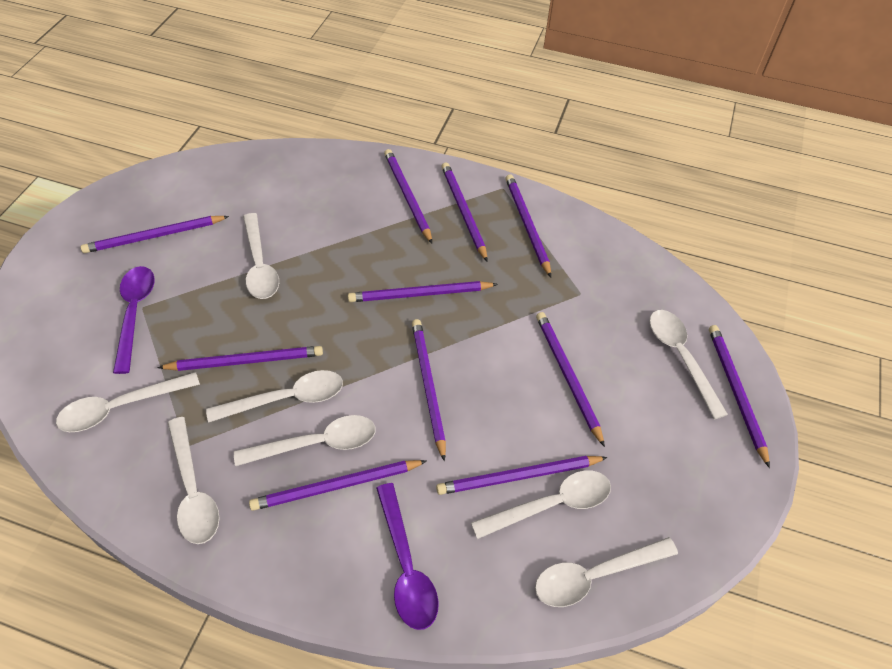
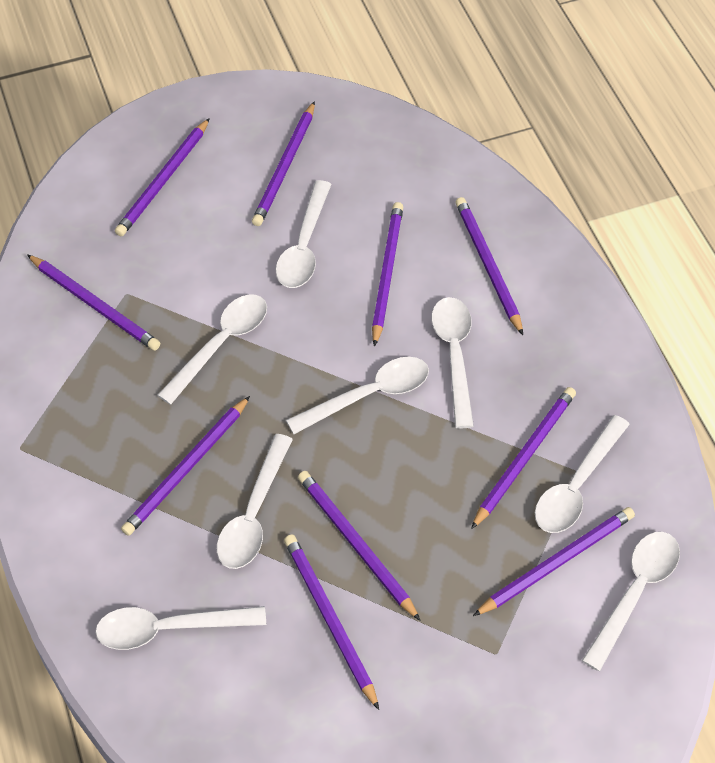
purple pencil: [81,216,229,253] [157,346,323,371] [249,460,427,511] [348,281,498,302] [384,149,432,244] [412,319,446,462] [436,456,608,495] [441,162,488,262] [506,174,551,277] [536,312,605,447] [709,325,770,468] = 11 -> [27,254,160,351] [115,118,210,236] [121,396,250,536] [252,101,315,226] [284,535,379,710] [298,471,421,621] [372,202,403,347] [455,197,523,335] [471,387,576,529] [473,507,635,616] = 10
purple spoon: [113,266,155,374] [376,483,439,630] = 2 -> none = 0

